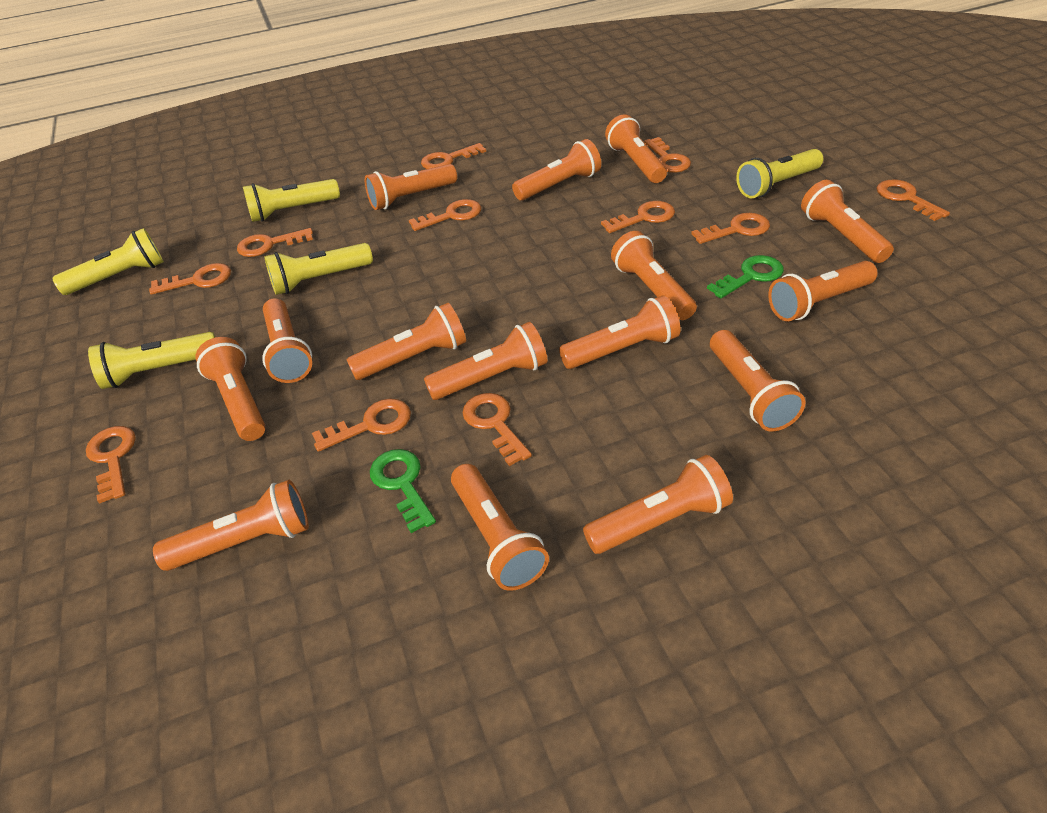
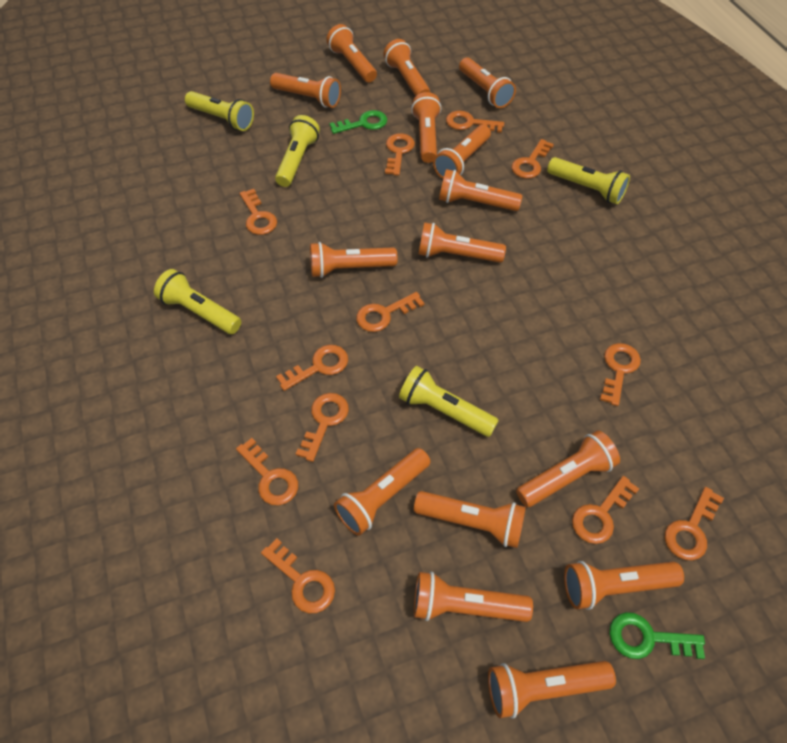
orange key: [86,426,136,504] [149,263,231,295] [237,228,313,257] [312,398,411,452] [409,199,481,231] [421,143,486,169] [462,393,532,466] [601,201,675,233] [644,137,691,173] [691,213,770,244] [876,179,950,221] = 11 -> [236,438,298,505] [239,189,277,235] [261,538,335,613] [276,345,348,391] [296,393,349,462] [356,292,424,332] [385,133,415,176] [446,111,504,133] [511,139,554,179] [572,476,639,544] [600,343,641,406] [665,487,724,561] = 12

